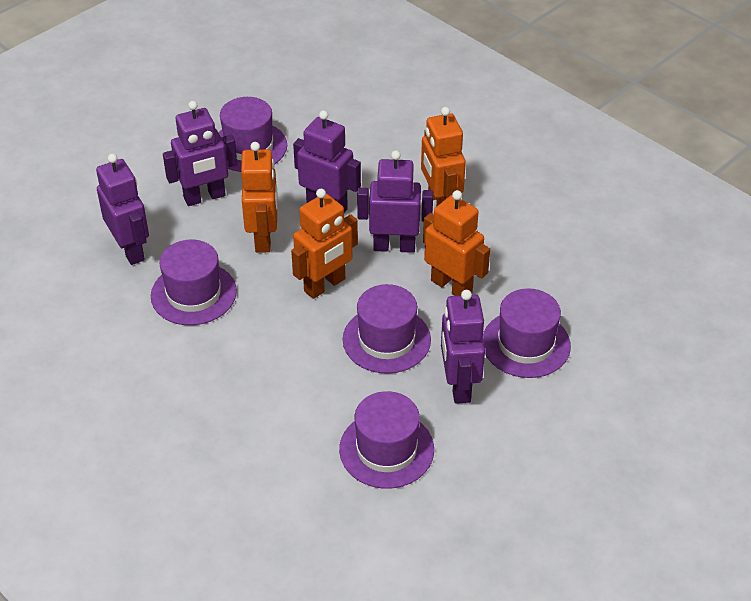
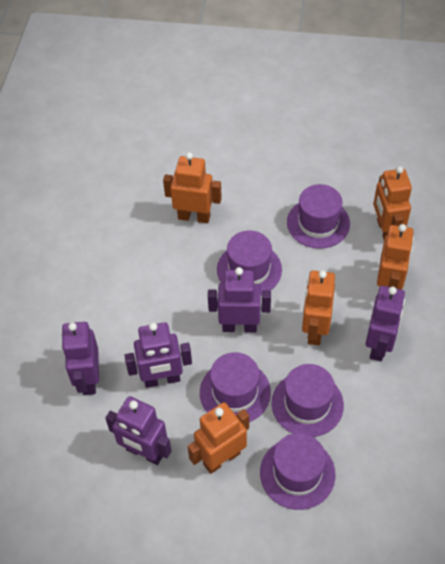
orange robot: [241,142,278,253] [291,189,358,299] [421,107,466,207] [423,190,490,296] = 4 -> [163,152,222,223] [188,402,249,474] [302,270,335,345] [374,166,412,240] [377,224,414,290] = 5

